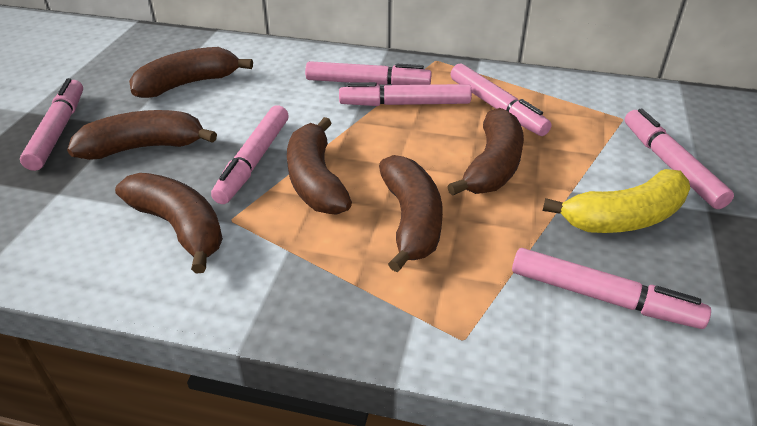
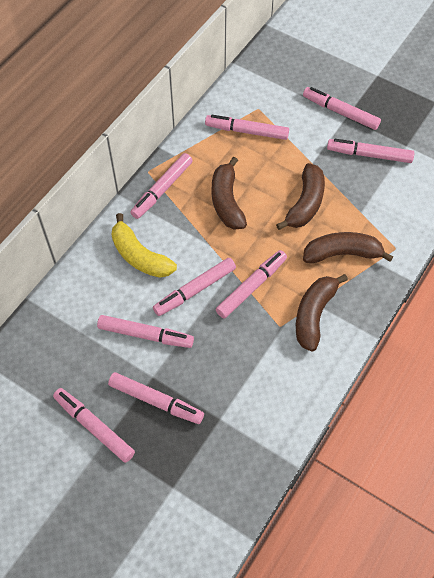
brown banana: [67,110,217,160] [115,173,223,274] [129,47,253,98] [287,117,352,215] [379,155,443,272] [447,108,524,196] = 6 -> [212,157,247,230] [276,163,325,230] [296,274,348,351] [303,232,393,263] = 4
pink marker: [20,78,83,171] [211,105,289,204] [305,61,432,85] [339,82,472,106] [451,64,551,136] [512,248,711,329] [625,109,734,209] = 7 -> [53,388,135,463] [97,315,194,348] [108,372,204,424] [130,153,193,219] [153,258,236,316] [205,115,289,140] [215,250,287,318] [303,87,381,130] [327,139,414,163] = 9

